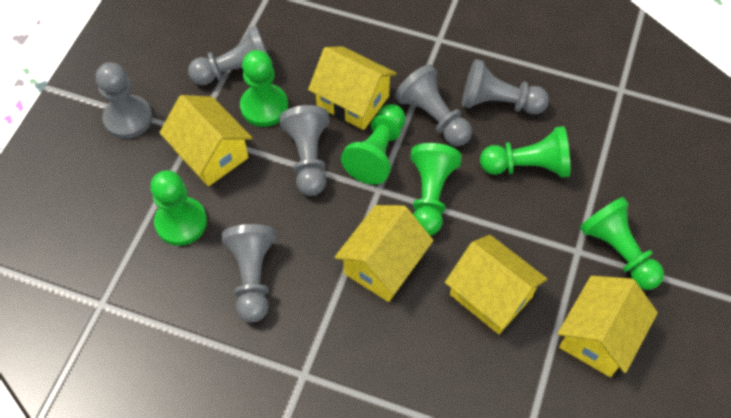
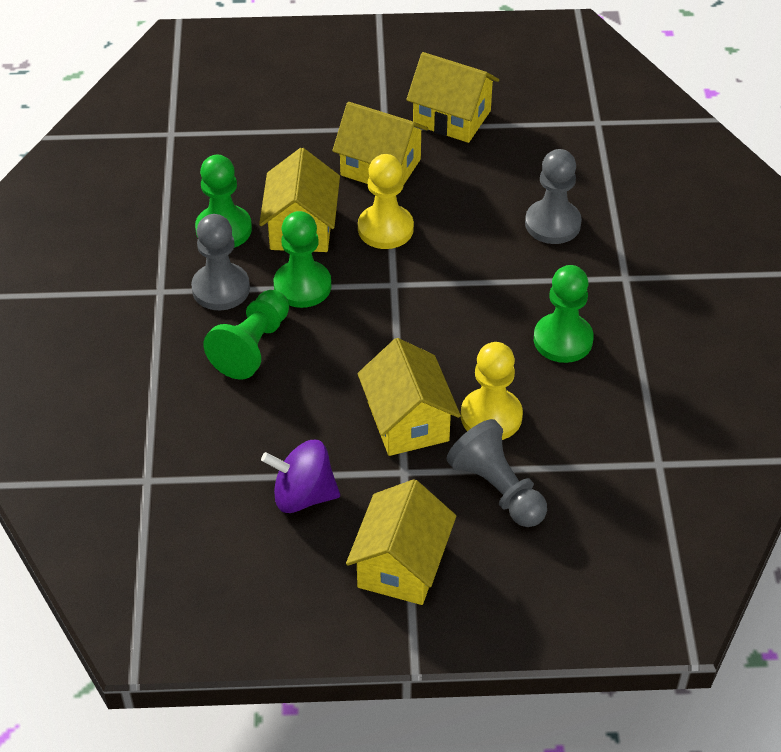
green pawn: [150,170,207,246] [240,50,288,127] [341,104,406,184] [410,143,462,236] [480,126,570,178] [579,197,664,290] = 6 -> [195,155,252,248] [204,290,289,379] [274,211,331,308] [534,265,594,363] = 4
grey pawn: [96,62,153,139] [188,26,268,85] [222,224,276,323] [279,105,330,196] [395,64,472,146] [462,59,549,114] = 6 -> [191,214,250,310] [446,419,547,527] [525,149,582,244] = 3
purple spinning top: none = 0 -> [261,440,340,513] = 1
yellow pawn: none = 0 -> [358,154,414,249] [461,342,523,440] = 2

